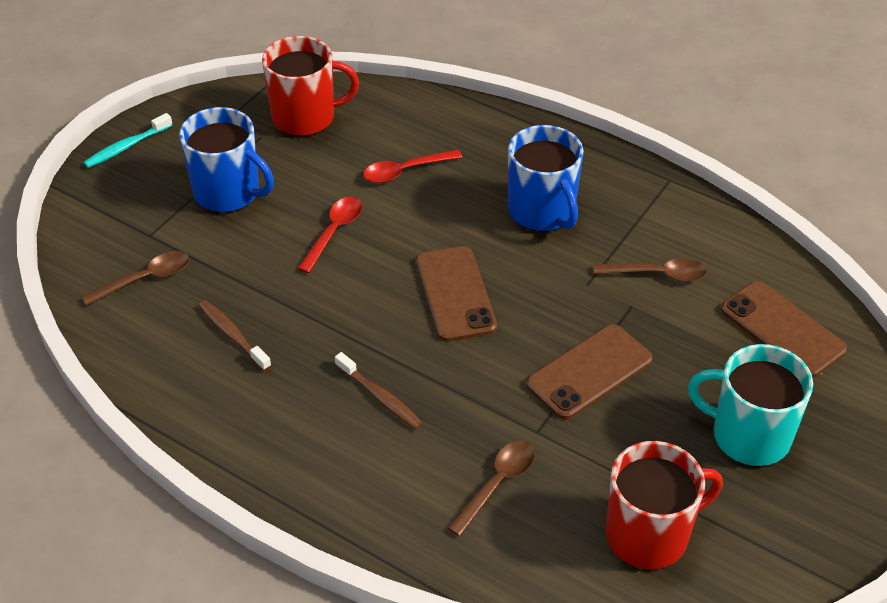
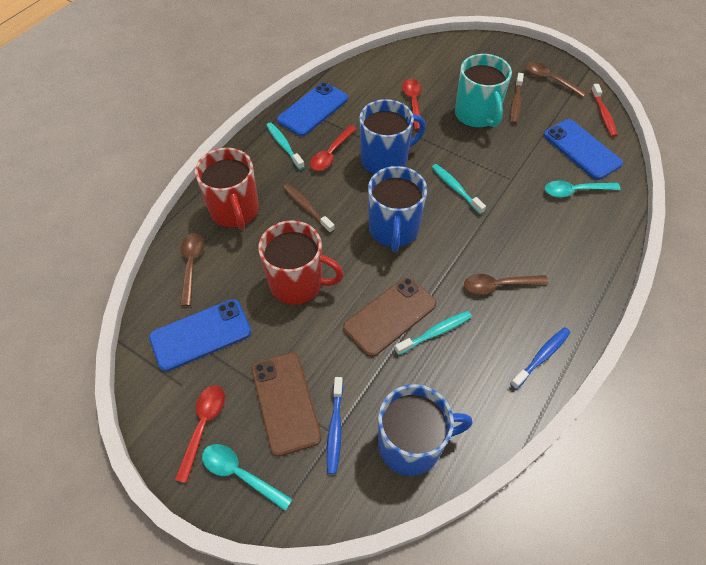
blue mug: [179,107,274,213] [508,125,583,232] = 2 -> [359,99,426,174] [368,166,427,252] [378,384,472,476] = 3
blue phone: none = 0 -> [149,299,251,372] [277,82,348,136] [544,119,623,180] = 3
blue toothbrush: none = 0 -> [326,377,343,474] [510,327,571,389] = 2
brown phone: [416,246,497,342] [526,324,653,420] [721,281,847,378] = 3 -> [251,353,322,457] [343,277,436,357] = 2
red spoon: [297,197,363,273] [363,149,462,183] = 2 -> [175,385,225,483] [310,125,357,171] [402,79,421,130] = 3
red toothbrush: none = 0 -> [591,84,617,137] = 1
turquoise spoon: none = 0 -> [202,444,293,511] [545,181,620,197] = 2
turquoise toothbrush: [83,113,172,168] = 1 -> [266,122,305,170] [395,311,472,355] [432,164,486,214] = 3

